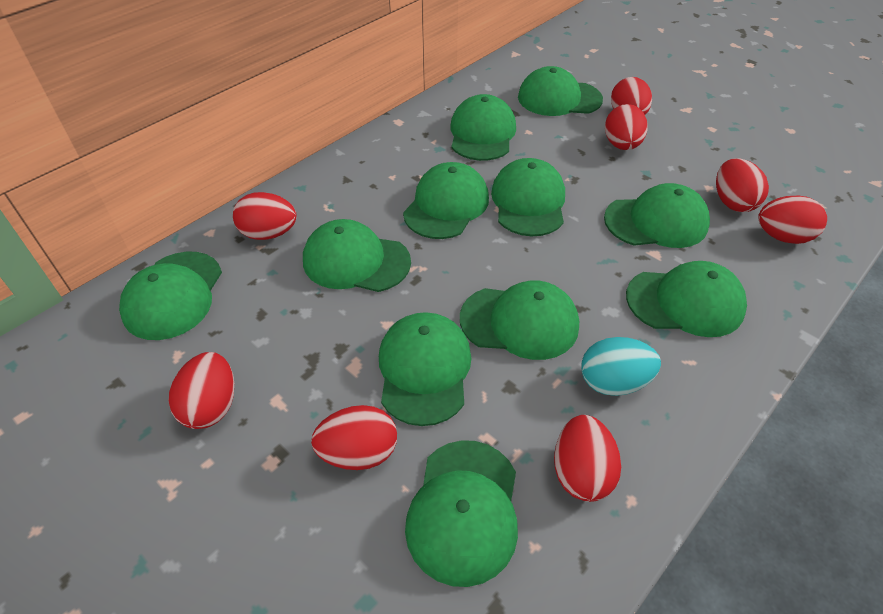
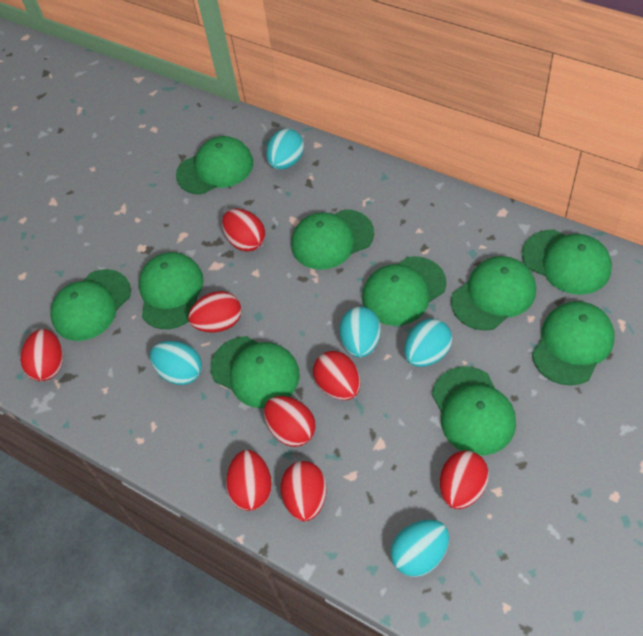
green cap: [119,252,222,340] [303,219,411,292] [379,312,472,426] [403,162,489,239] [405,440,518,587] [450,94,516,161] [460,280,579,360] [491,158,565,236] [518,66,603,116] [604,183,710,248] [626,261,747,337] = 11 -> [50,269,131,341] [139,252,204,329] [176,136,253,195] [210,336,300,408] [291,209,374,270] [362,256,446,326] [432,367,516,455] [451,256,536,331] [522,229,612,295] [532,301,614,386] = 10
turquoise egg: [581,337,661,396] = 1 -> [150,341,202,385] [266,129,304,170] [339,307,381,358] [390,520,449,577] [404,319,452,367] = 5

